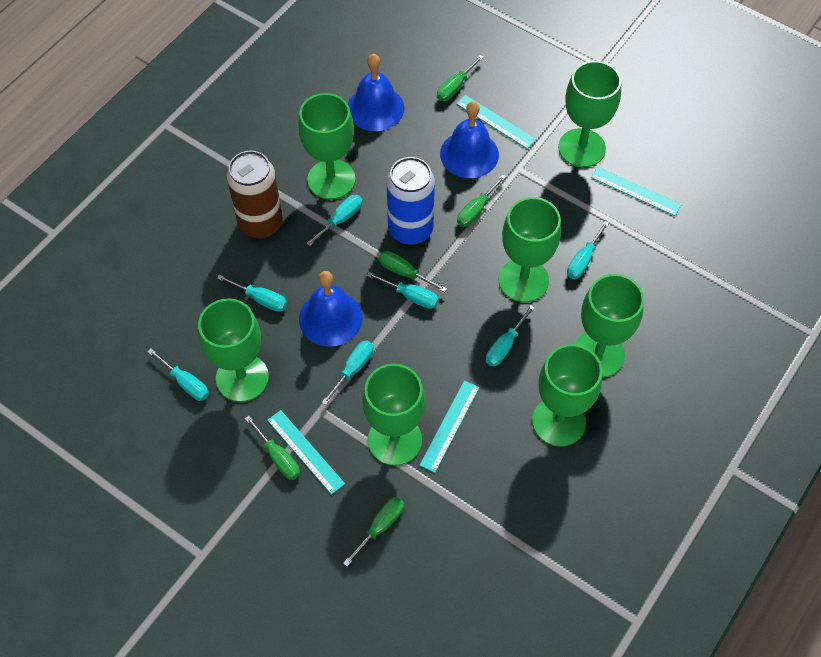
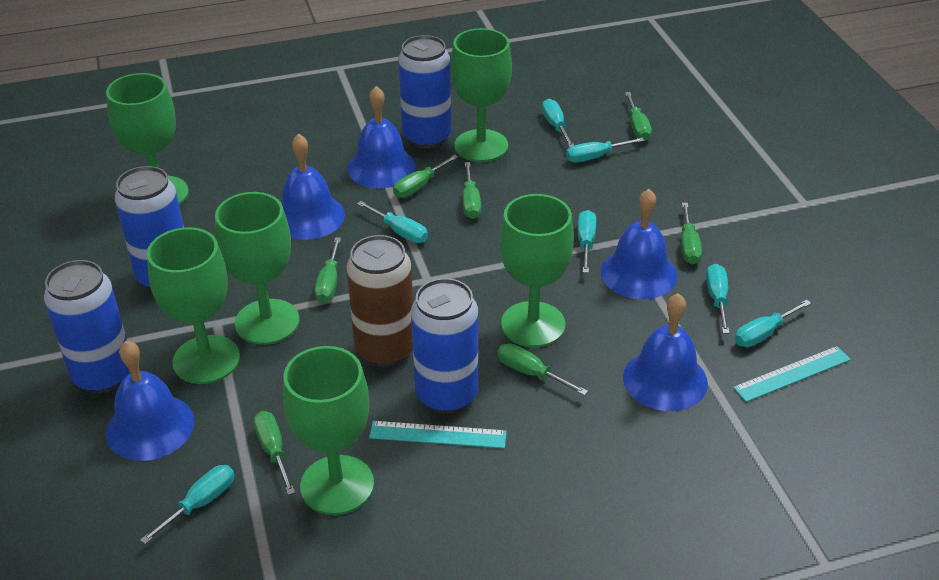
blue bell: [299,271,363,347] [348,54,405,131] [440,101,499,178] = 3 -> [106,340,195,461] [281,134,345,240] [347,86,416,188] [601,189,677,299] [623,293,708,411] = 5
blue can: [387,157,435,245] = 1 -> [44,260,130,393] [115,166,184,290] [398,35,451,149] [411,278,478,413] = 4
green goblet: [198,298,269,402] [298,93,356,200] [362,364,425,466] [499,197,561,302] [532,344,602,447] [558,61,622,167] [574,274,644,378] = 7 -> [106,73,189,205] [147,227,240,384] [215,192,300,345] [283,346,374,515] [451,28,512,162] [500,194,574,347] = 6
green screwdriver: [245,416,300,480] [343,497,404,567] [379,251,447,292] [437,55,484,101] [457,174,506,227] = 5 -> [253,411,295,495] [314,237,341,303] [393,154,459,198] [463,162,481,219] [497,343,588,396] [625,92,652,141] [681,203,702,265] = 7
turquoise ruler: [267,410,345,495] [419,381,480,473] [456,95,536,149] [591,167,681,216] = 4 -> [369,421,507,449] [733,346,851,402] = 2

